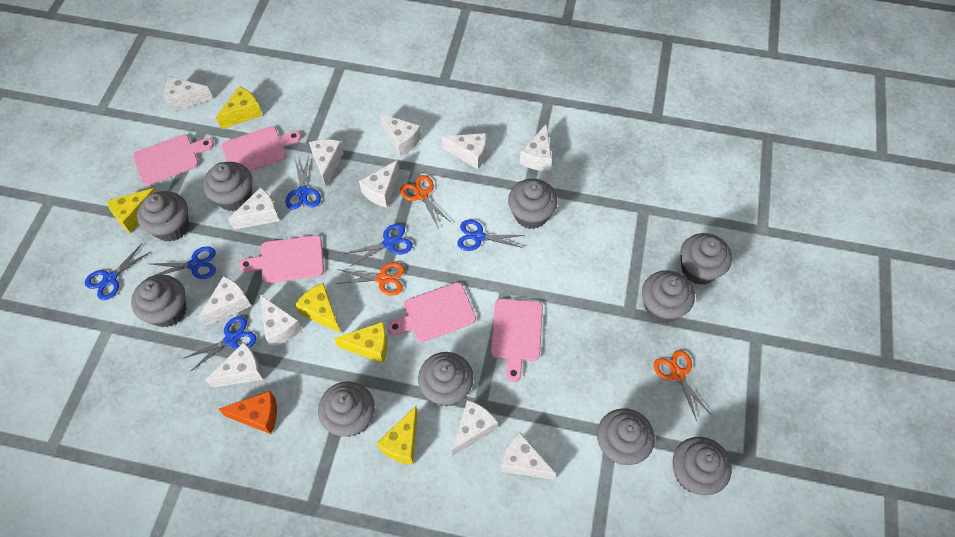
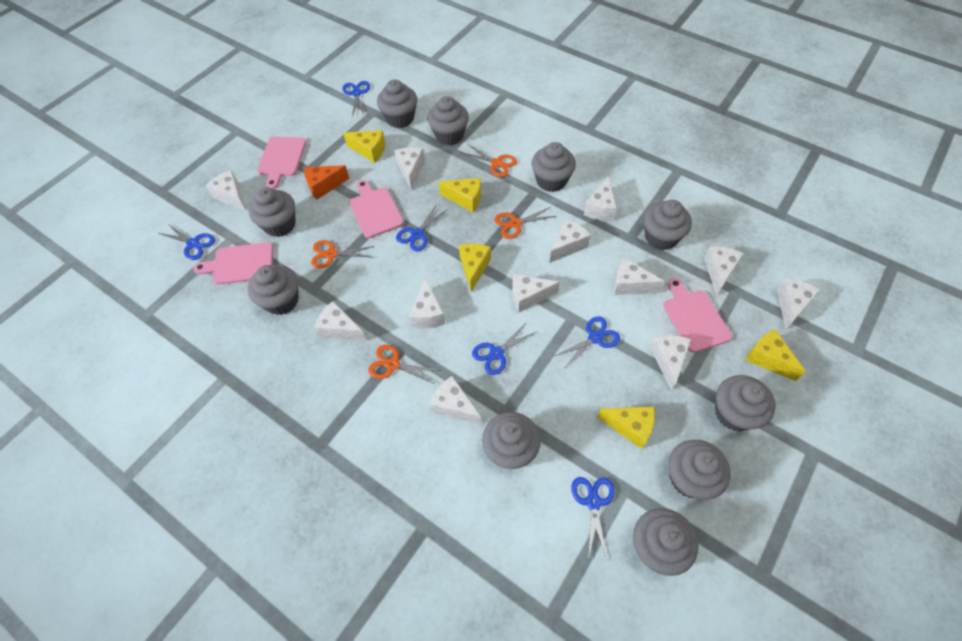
orange scissors: [335,262,405,296] [400,175,452,229] [654,350,710,421] = 3 -> [311,240,374,268] [368,345,438,384] [461,144,517,177] [494,207,556,239] = 4
pink cutting board: [133,134,214,186] [222,126,301,171] [239,235,324,283] [388,282,476,342] [491,299,543,382] = 5 -> [193,242,273,284] [257,136,306,189] [349,180,404,238] [663,278,732,353] = 4

